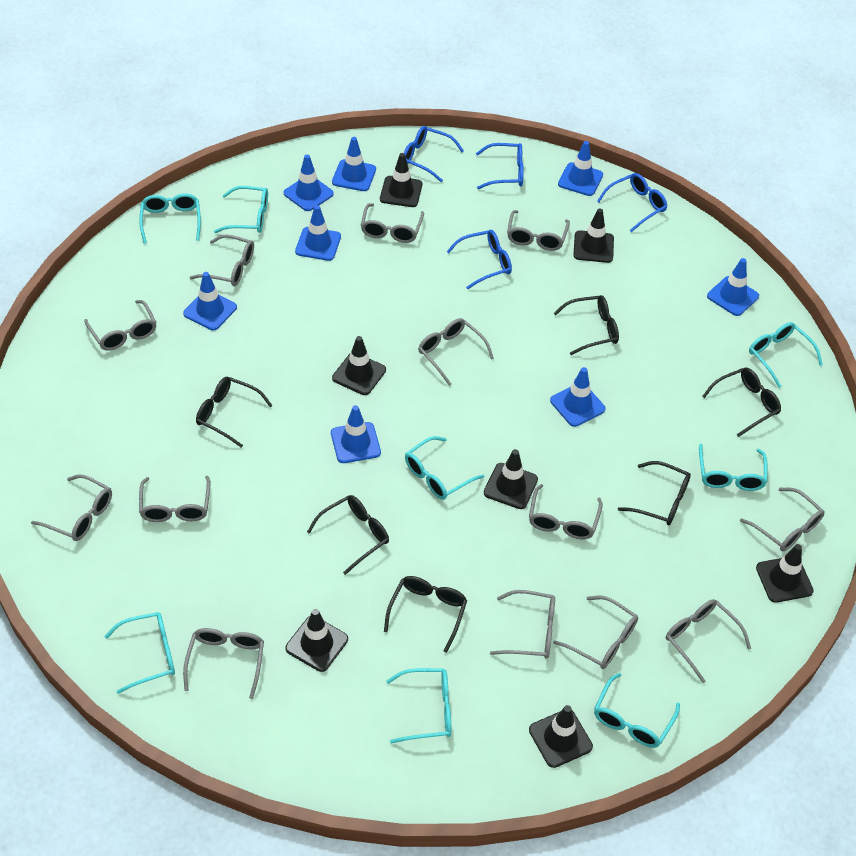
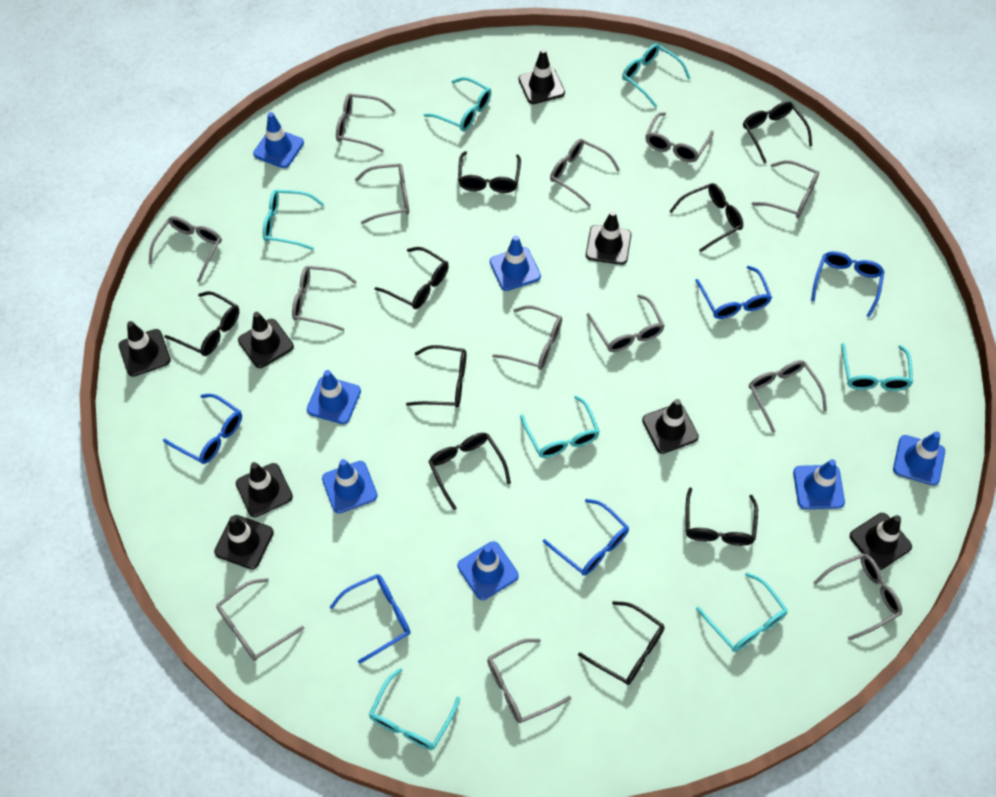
black glasses: [196,377,273,448] [307,495,389,575] [384,576,467,653] [554,295,619,355] [618,461,691,525] [702,368,781,437] = 6 -> [164,291,239,356] [374,247,449,309] [406,345,466,407] [429,433,511,510] [458,151,521,193] [578,601,665,685] [669,183,743,252] [686,488,758,546] [743,102,812,164] = 9
black traffic cone: [286,609,348,672] [332,336,386,395] [380,153,422,207] [484,449,538,509] [529,705,593,768] [573,209,614,263] [756,544,814,603] = 7 -> [119,321,171,377] [214,515,274,569] [236,462,293,517] [238,312,294,368] [519,49,565,104] [586,211,631,265] [642,399,699,454] [850,513,912,570] = 8
blue glasses: [404,126,464,182] [446,230,512,289] [476,143,524,189] [597,173,667,232] = 4 -> [163,394,242,464] [330,574,411,664] [543,499,629,576] [695,266,772,319] [811,251,885,318] = 5
blue traffic cone: [183,272,237,331] [284,155,334,211] [295,205,341,261] [331,405,381,463] [332,137,376,191] [550,367,606,427] [558,141,603,196] [707,258,759,316] = 8 -> [253,112,304,168] [307,370,361,424] [322,459,377,513] [458,541,519,600] [490,235,541,291] [793,459,845,509] [893,432,945,486] = 7
turquoise glasses: [105,612,175,694] [140,193,201,244] [214,186,268,233] [386,668,451,743] [405,436,484,500] [594,673,680,748] [699,444,767,491] [749,322,823,388] = 8 -> [263,190,324,250] [369,668,460,750] [424,77,491,131] [520,396,600,458] [622,44,691,108] [696,572,788,652] [841,343,913,391] = 7

